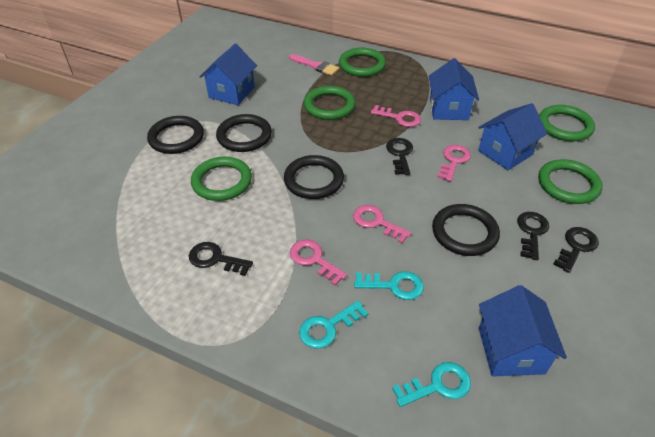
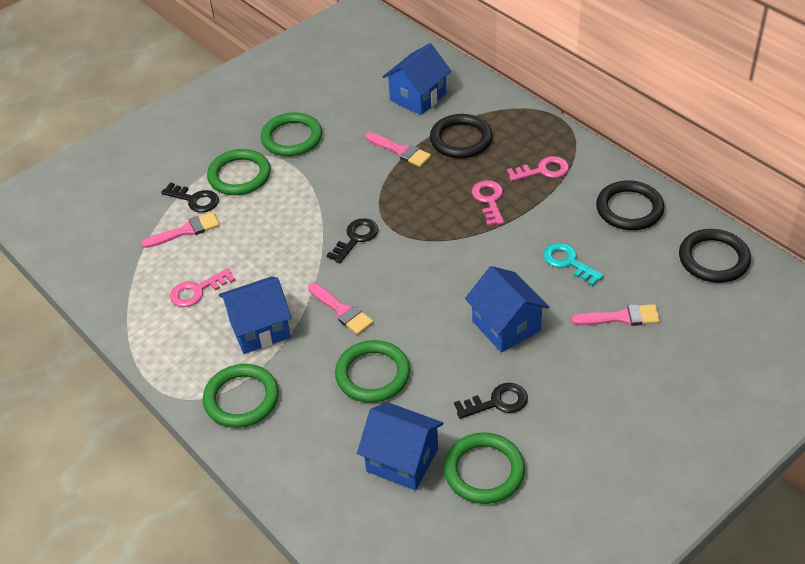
black key: [189,242,253,276] [386,138,413,175] [517,212,549,260] [553,227,599,273] = 4 -> [161,182,219,213] [327,218,379,263] [454,383,528,419] = 3
black ring: [147,116,204,154] [216,114,272,152] [284,155,344,199] [432,204,500,256] = 4 -> [430,114,493,158] [596,180,664,230] [679,229,751,283] = 3
pink brush: [289,54,339,76] = 1 -> [142,212,220,248] [308,283,374,335] [366,133,431,167] [572,304,660,326] = 4
pink key: [290,240,347,286] [353,205,411,243] [371,105,421,127] [437,145,471,182] = 4 -> [170,268,235,307] [472,180,504,226] [507,156,569,181] = 3
turquoise key: [299,301,369,349] [354,271,424,300] [392,362,471,407] = 3 -> [543,243,604,286] = 1

